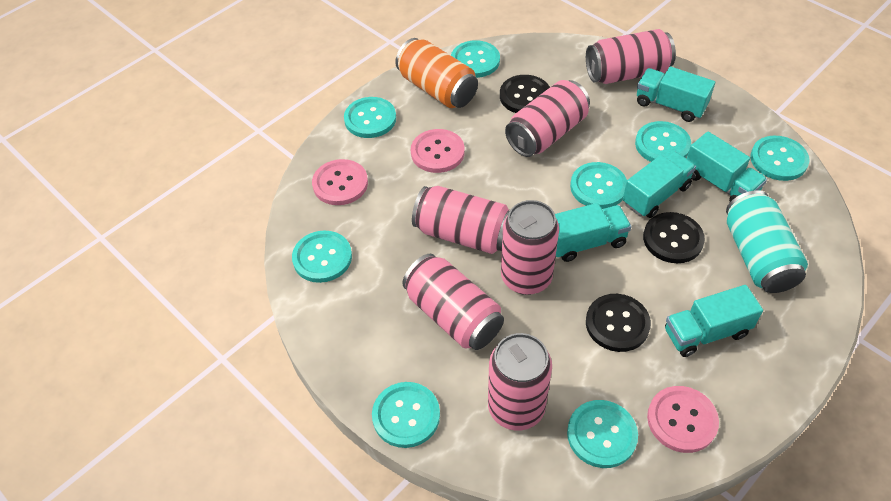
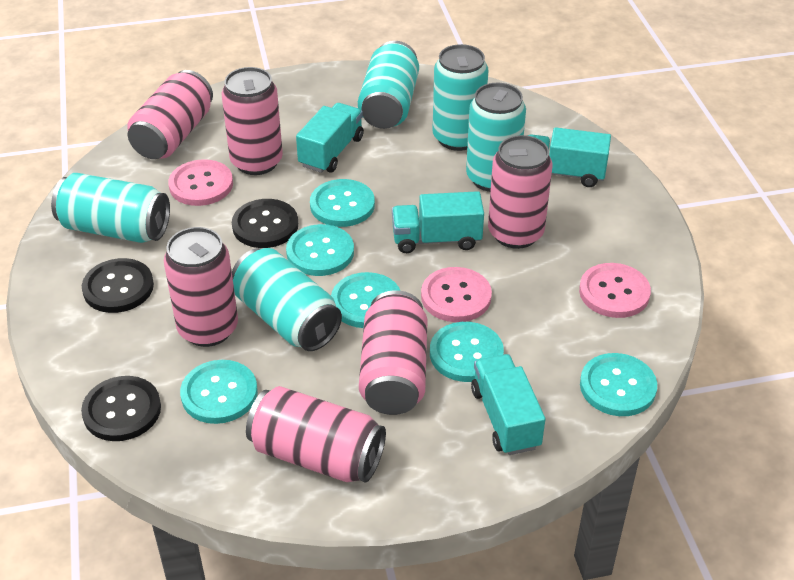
orange can: [395,38,478,108] = 1 -> none = 0
turquoise button: [292,231,352,283] [344,97,396,138] [372,382,440,448] [451,40,500,78] [567,400,638,468] [570,162,627,209] [635,121,691,162] [750,136,809,181] = 8 -> [180,360,258,424] [286,224,354,276] [310,179,375,227] [331,272,400,328] [430,322,504,382] [580,353,657,416] = 6
turquoise can: [726,190,808,293] = 1 -> [51,173,170,243] [232,248,342,351] [358,41,419,129] [433,44,489,151] [466,83,526,192] = 5
turquoise truck: [555,203,631,262] [623,152,696,218] [637,67,715,122] [665,285,763,357] [687,132,767,202] = 5 -> [296,103,364,173] [392,191,484,253] [471,354,546,455] [527,127,611,187] = 4

